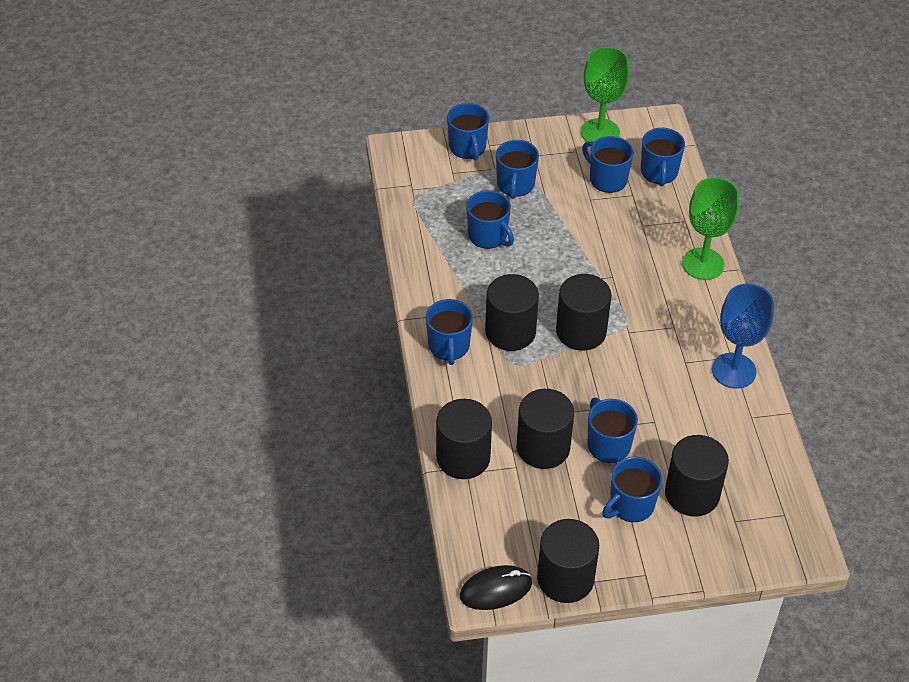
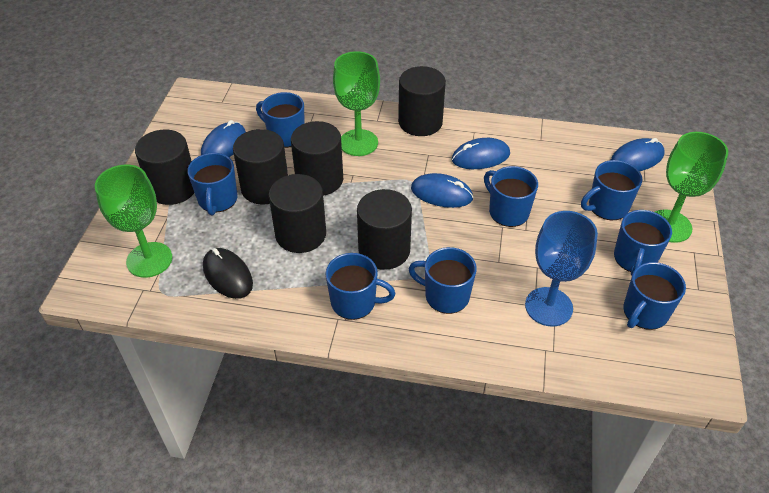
blue mouse: none = 0 -> [201,120,246,157] [411,173,474,208] [452,138,510,169] [611,138,665,171] = 4
green goblet: [581,47,629,142] [682,177,739,280] = 2 -> [95,165,172,278] [333,51,380,156] [655,132,728,243] = 3

